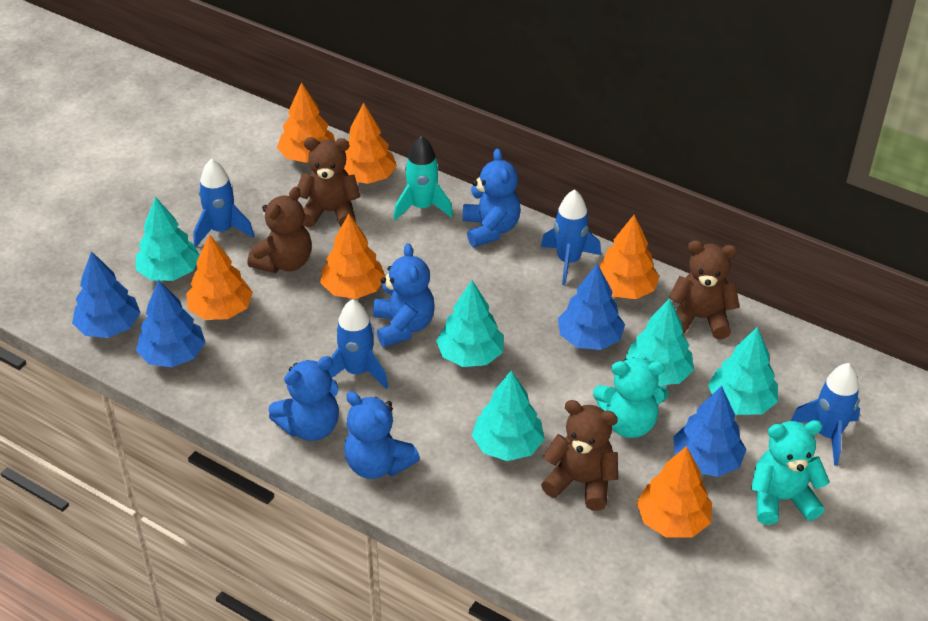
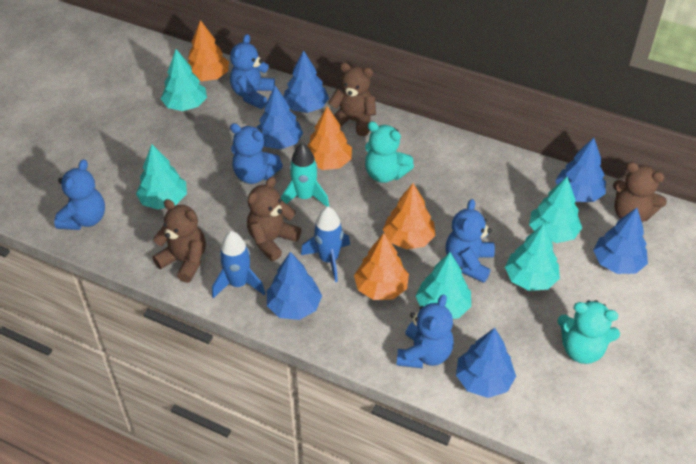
blue rocket: [193,159,254,248] [328,299,388,389] [541,189,601,285] [791,363,860,466] = 4 -> [212,231,265,298] [301,206,350,282] = 2
blue teddy bear: [268,356,339,441] [344,391,420,479] [373,243,435,347] [462,149,521,247] = 4 -> [54,159,105,230] [230,34,275,109] [230,123,283,184] [397,294,454,368] [446,199,495,283] = 5
blue tree: [72,251,141,338] [136,279,206,367] [558,263,625,350] [673,386,747,477] = 4 -> [257,86,303,149] [267,252,322,320] [284,50,329,113] [456,328,516,398] [555,138,606,202] [593,208,648,274] = 6
orange tree: [186,234,253,320] [277,82,335,163] [320,214,385,299] [344,103,397,184] [599,215,660,299] [637,446,712,537] = 6 -> [188,20,229,81] [308,106,352,170] [354,233,409,300] [383,183,436,250] = 4

